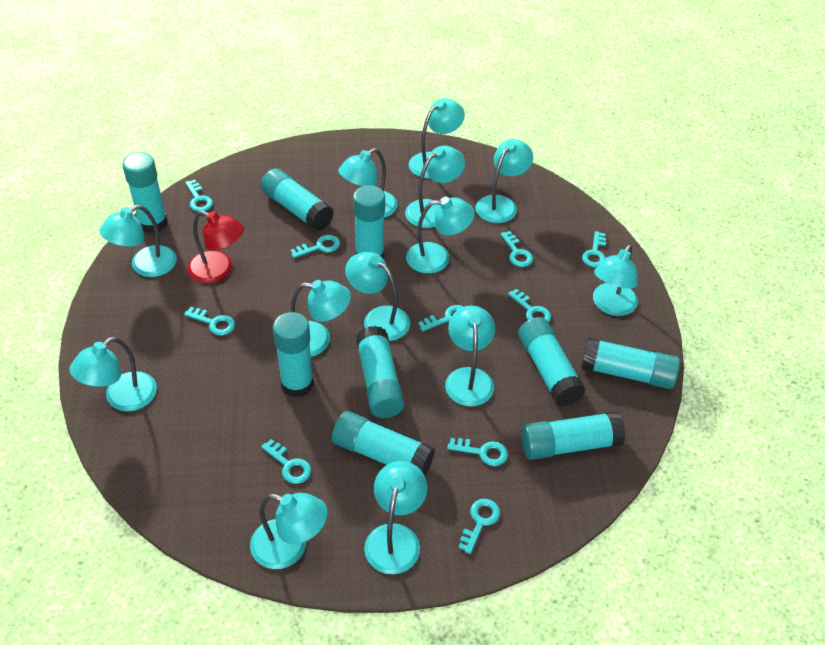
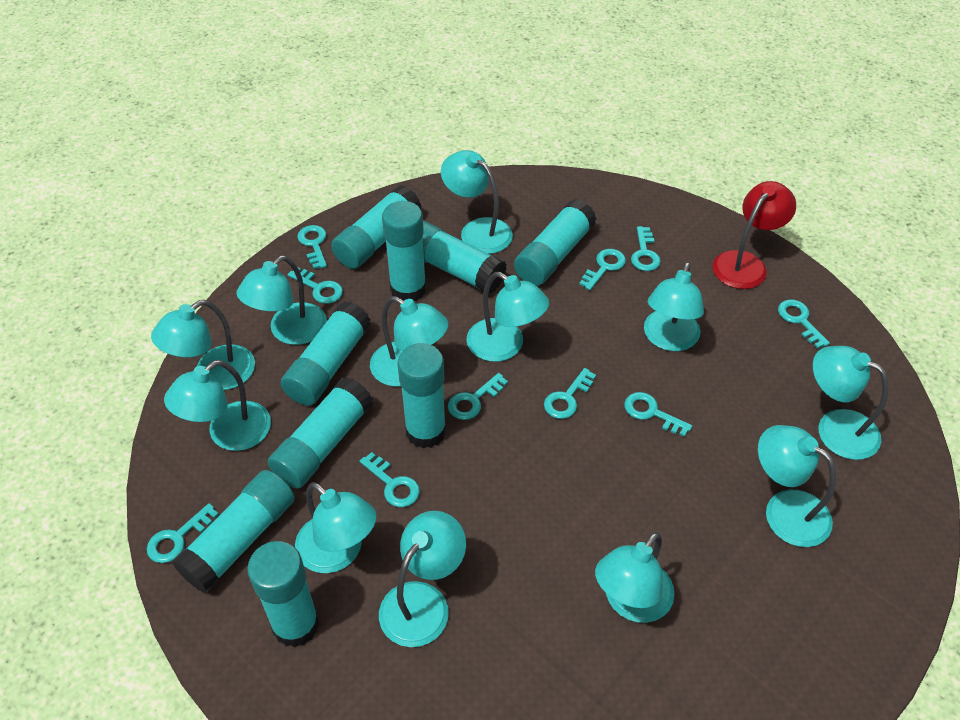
turquoise lamp: [70,337,157,411] [99,205,177,277] [250,493,328,569] [291,280,351,357] [338,148,398,218] [345,252,410,341] [364,461,427,574] [405,145,465,228] [406,197,475,274] [408,98,465,178] [445,306,495,407] [476,139,533,223] [593,244,638,316] = 13 -> [151,300,255,390] [164,360,271,451] [237,255,327,345] [295,482,377,573] [370,296,449,387] [379,511,466,647] [441,150,513,254] [467,272,549,362] [595,532,675,623] [644,262,704,351] [758,425,836,547] [813,346,888,460] = 12

